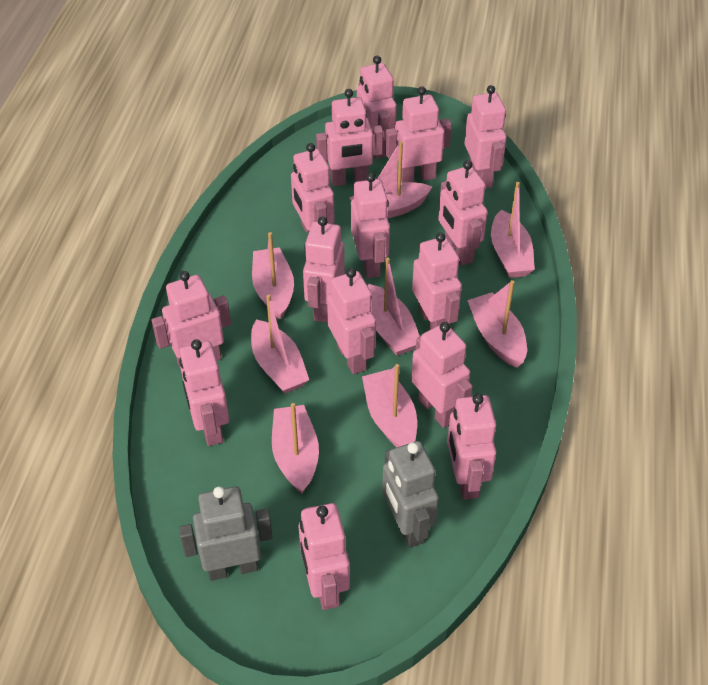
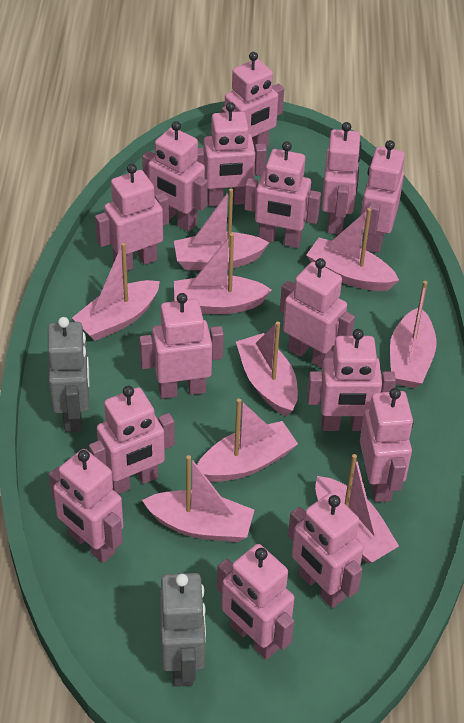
pink boat: [251,294,309,394] [252,232,294,320] [272,403,319,493] [349,141,433,218] [362,364,417,448] [368,257,420,356] [467,280,527,368] [491,182,535,278] = 8 -> [72,243,160,341] [142,455,254,542] [174,189,269,270] [174,233,272,314] [197,398,298,482] [236,321,298,416] [306,208,399,291] [315,454,399,564] [390,281,436,388] = 9

